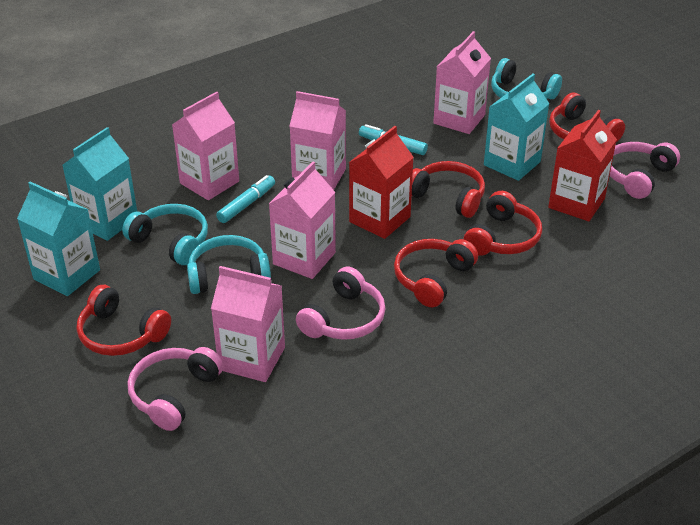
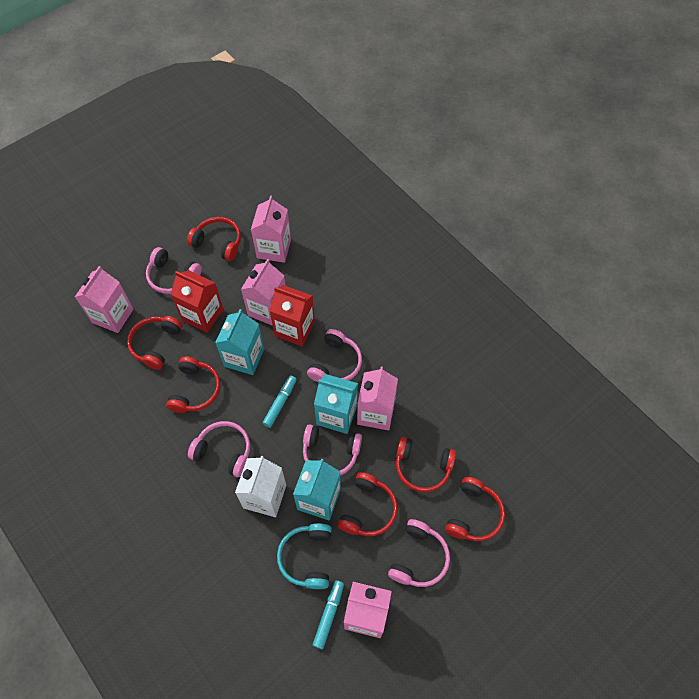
pink headphones: [128,347,224,431] [296,267,385,340] [610,142,680,199] = 3 -> [146,247,202,294] [188,421,250,477] [303,424,362,476] [307,329,362,382] [388,519,450,587] = 5
red headphones: [76,285,171,356] [394,239,478,307] [412,161,485,218] [464,191,542,256] [549,92,625,142] = 5 -> [127,316,183,370] [166,356,221,413] [187,217,241,261] [338,472,398,536] [396,437,456,492] [445,477,505,541] = 6
turquoise headphones: [122,204,208,265] [187,235,271,294] [491,58,562,99] = 3 -> [277,523,332,589] = 1
white carton: none = 0 -> [235,456,286,517] = 1

